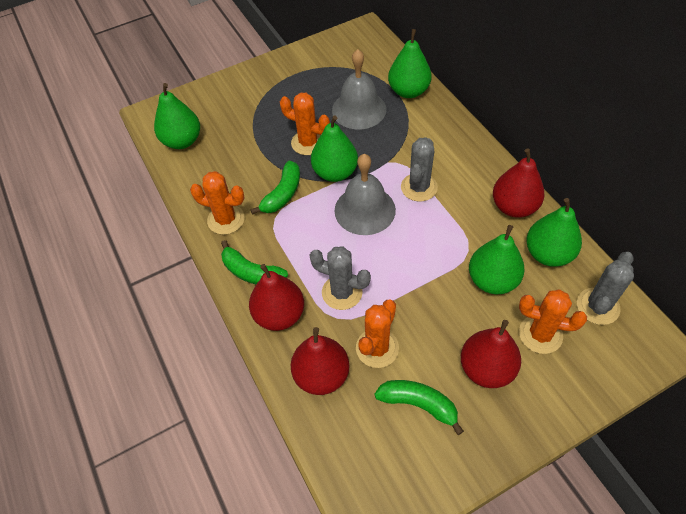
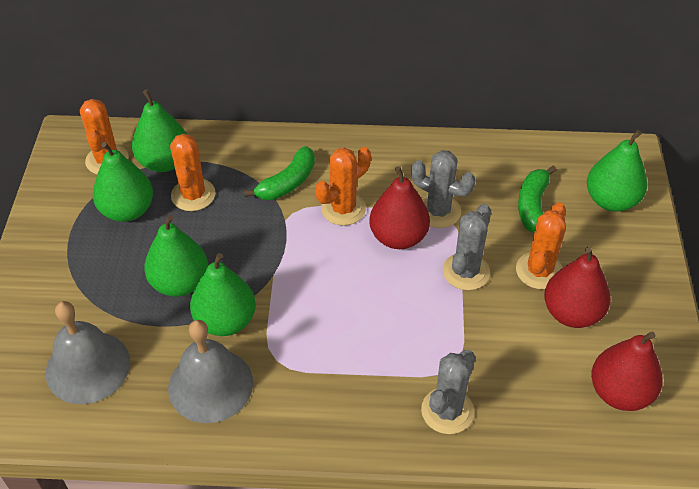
green banana: [221,240,288,284] [250,160,300,215] [374,380,464,435] = 3 -> [244,146,315,200] [518,165,557,233] = 2
red pear: [249,264,304,331] [291,327,350,395] [461,320,521,388] [493,149,545,218] = 4 -> [370,166,430,249] [544,247,611,328] [591,332,663,411] = 3

